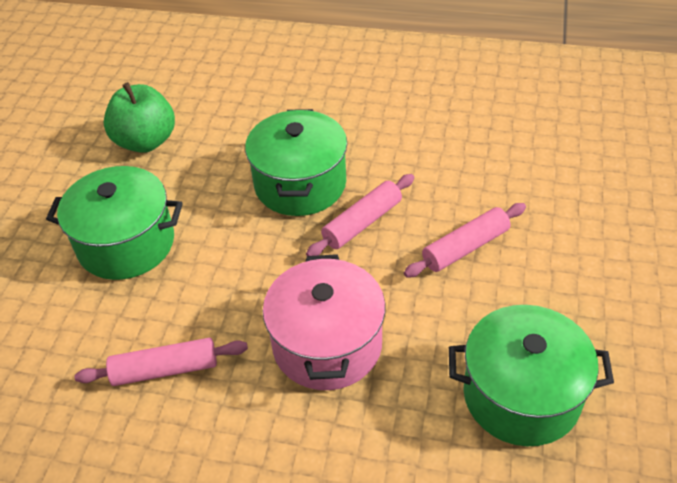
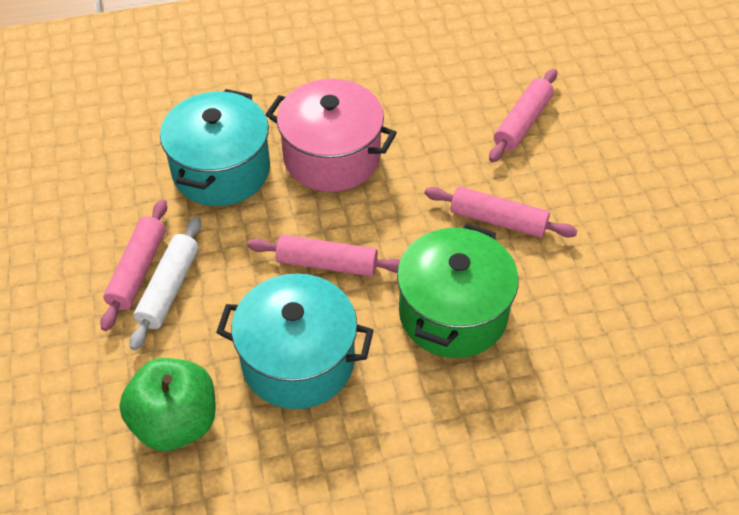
green pot: [46,166,183,280] [245,109,347,216] [449,305,614,446] = 3 -> [397,223,519,358] = 1
pink rolling pin: [74,338,248,386] [306,174,414,256] [404,203,526,277] = 3 -> [100,199,167,331] [247,235,400,277] [424,186,578,238] [489,69,557,162] = 4
turquoise pot: none = 0 -> [160,89,270,206] [216,274,374,409] = 2
white rolling pin: none = 0 -> [130,217,201,350] = 1

